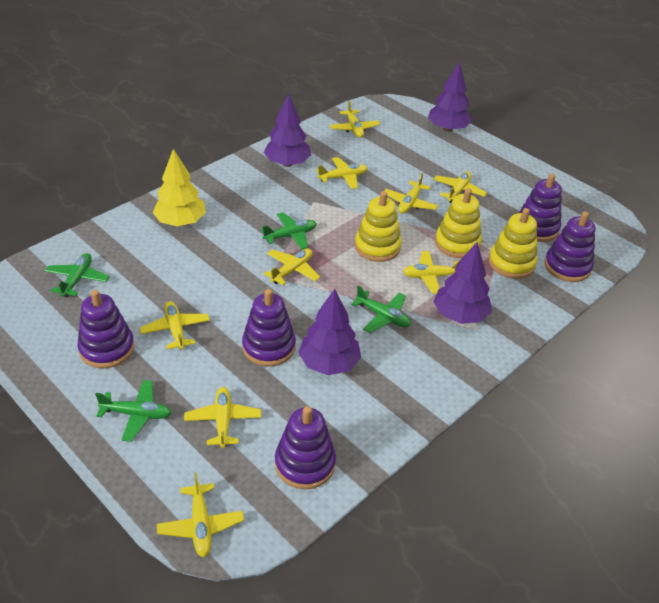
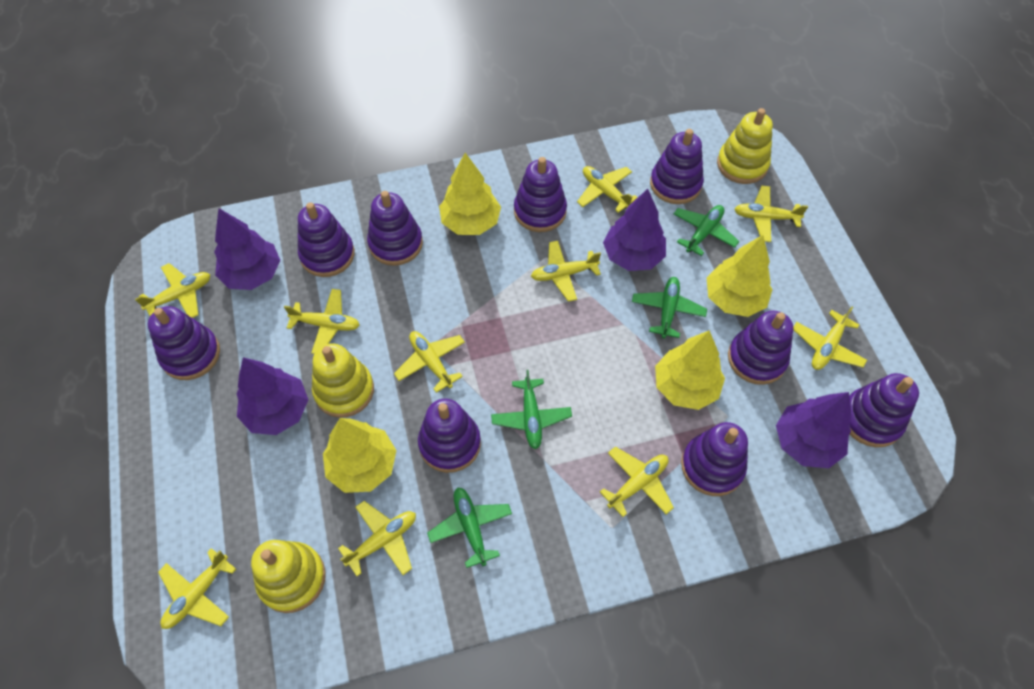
purple stacking toy: [77,290,135,368] [242,289,296,366] [275,406,336,489] [519,174,562,242] [544,212,596,282] = 5 -> [148,306,220,380] [298,202,355,277] [367,191,423,266] [418,399,481,473] [514,157,567,232] [650,129,704,204] [681,422,748,496] [728,311,793,385] [849,373,919,447] = 9
yellow plane: [140,301,210,350] [157,473,244,557] [184,387,261,448] [264,248,320,285] [316,157,368,189] [330,101,380,138] [384,173,438,214] [403,251,461,294] [433,171,487,203] = 9 -> [135,263,210,318] [158,548,236,629] [284,289,360,354] [338,501,416,576] [394,331,465,393] [531,241,601,302] [577,166,638,213] [600,447,674,517] [734,186,808,242] [793,307,867,370] = 10
yellow tree: [152,149,206,226] = 1 -> [323,418,397,493] [439,153,501,235] [655,330,725,410] [707,235,773,317] = 4

